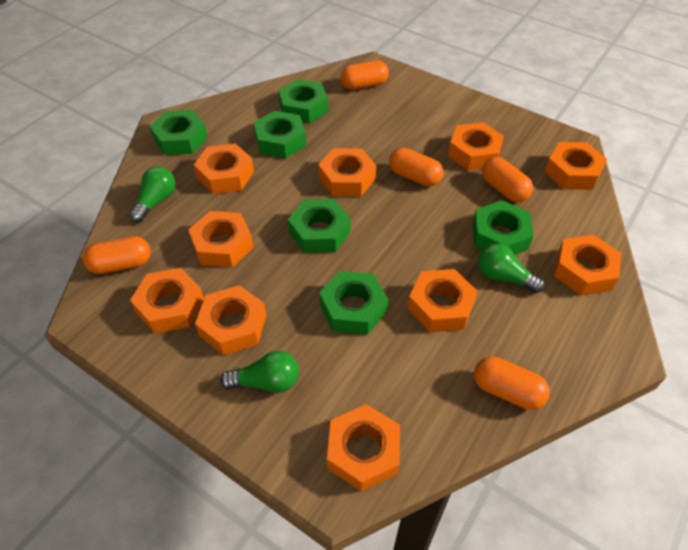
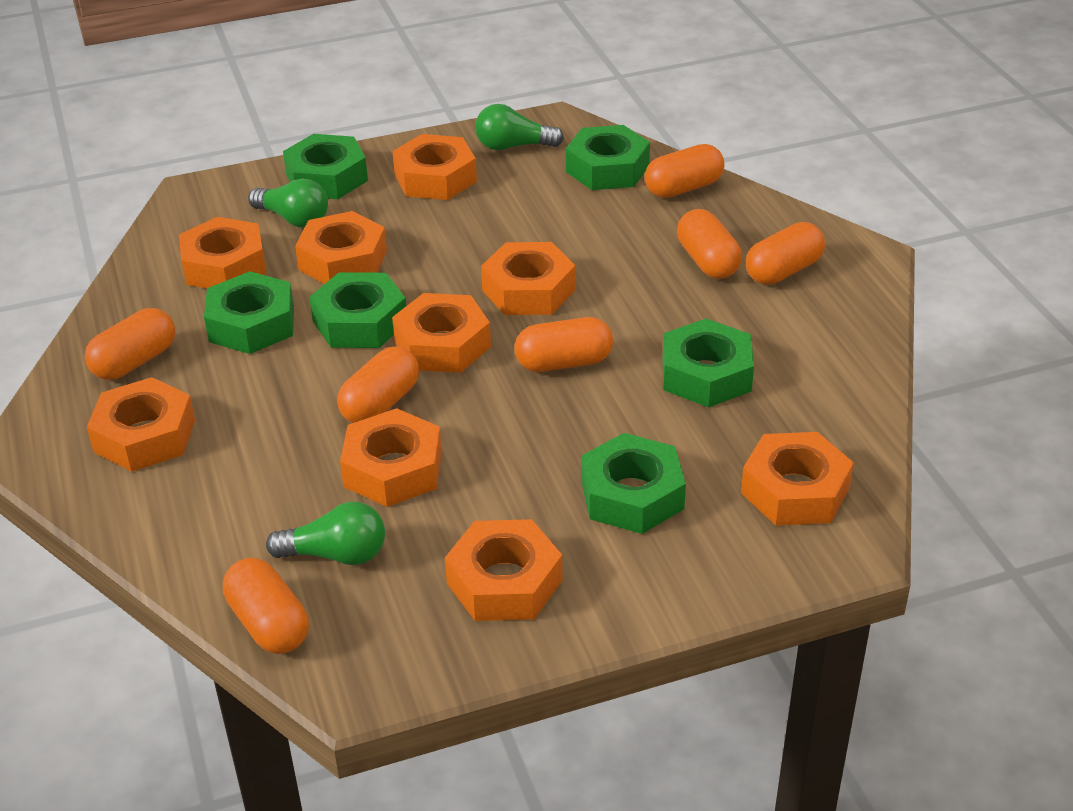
orange capsule: [83,236,151,274] [340,60,389,90] [389,148,443,187] [474,356,550,410] [482,157,533,202] = 5 -> [85,308,175,380] [223,558,309,654] [337,346,419,423] [515,317,613,372] [645,144,724,198] [677,209,742,279] [746,222,825,285] = 7
orange nut: [130,268,204,334] [188,211,254,267] [194,143,254,194] [195,285,266,355] [318,148,376,197] [327,404,400,492] [408,269,478,332] [448,122,504,170] [545,142,607,190] [554,235,621,296] = 10 -> [87,377,195,472] [179,217,266,288] [295,211,387,284] [340,408,442,507] [392,134,477,200] [392,293,491,373] [445,519,562,621] [481,242,576,315] [741,432,854,526] = 9

